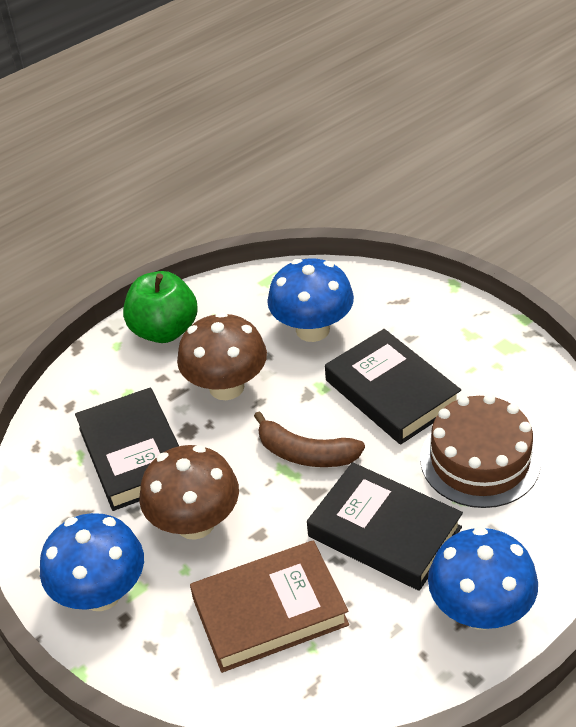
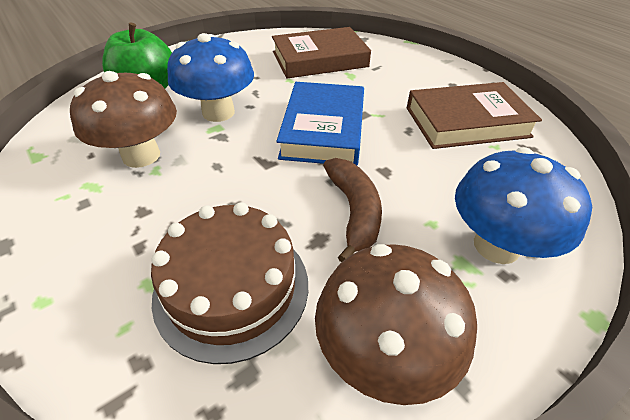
black book: [75,388,179,511] [307,462,463,591] [325,329,461,445] = 3 -> none = 0
blue book: none = 0 -> [276,82,364,165] = 1
blue mushroom: [40,513,144,611] [267,258,354,342] [428,527,538,630] = 3 -> [167,33,254,122] [455,147,592,264] = 2
brown book: [190,540,349,673] = 1 -> [272,27,371,78] [407,82,542,149] = 2

